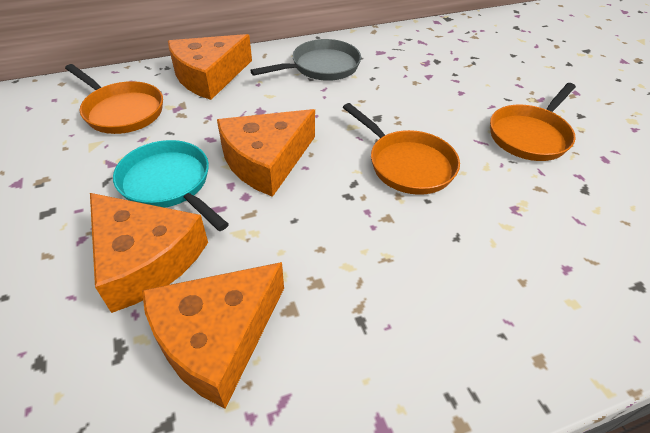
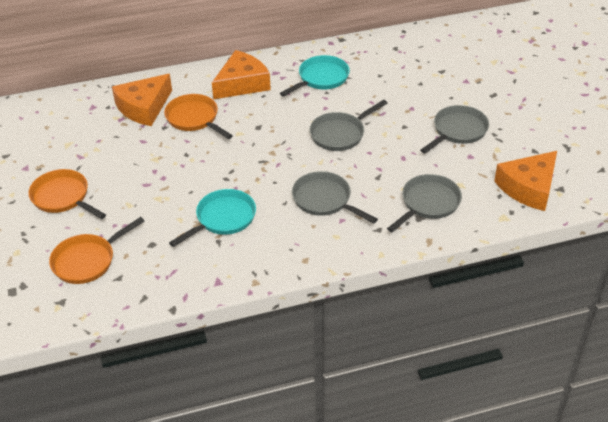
grey pan: [250,39,361,81] = 1 -> [292,171,378,224] [310,100,388,151] [387,174,462,232] [420,105,489,153] = 4
orange cheese: [90,193,208,313] [142,262,284,409] [168,34,252,100] [217,109,315,197] = 4 -> [112,74,172,126] [212,50,271,99] [494,151,557,211] = 3
turquoise pan: [113,140,229,231] = 1 -> [169,189,256,247] [280,55,350,97] = 2

